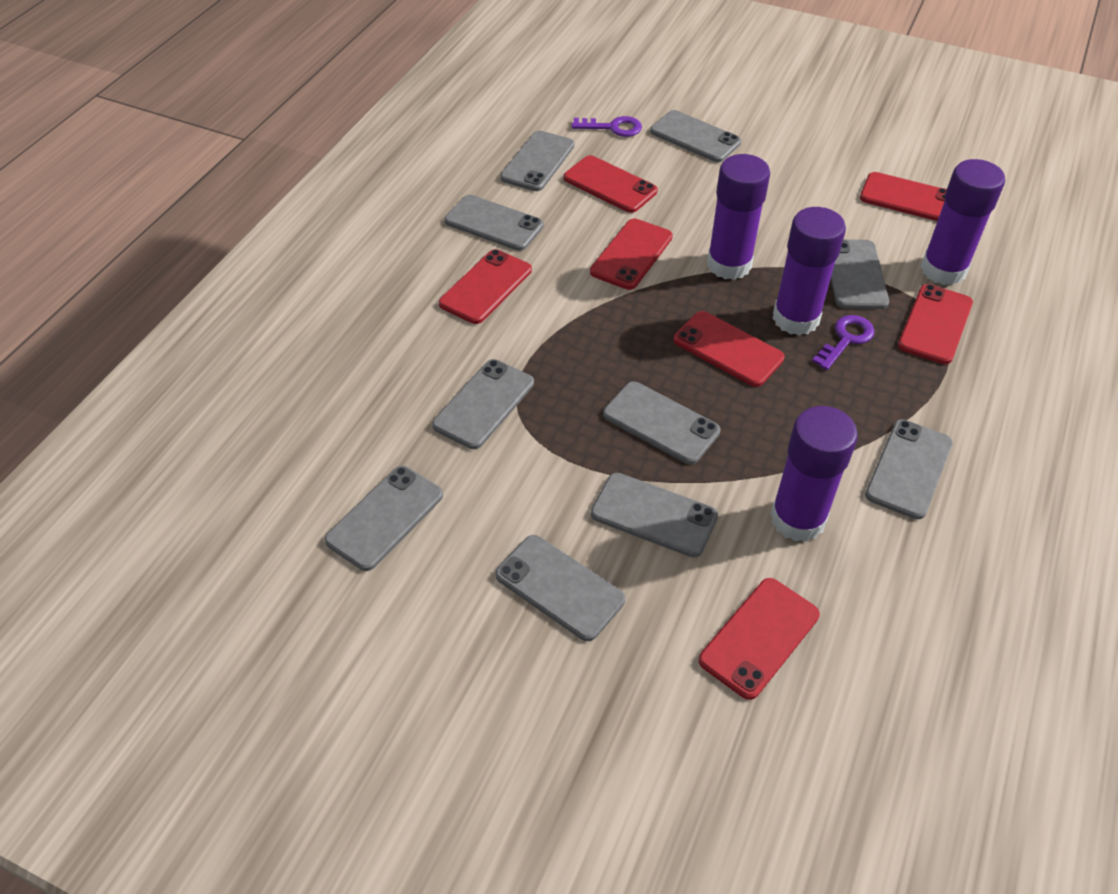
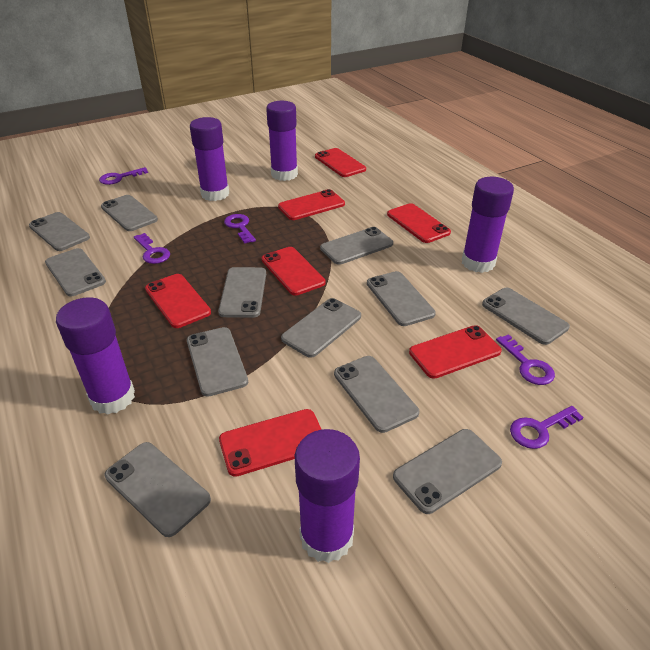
grey phone: [324,466,443,571] [432,359,534,449] [445,195,544,251] [495,535,625,641] [500,131,575,191] [591,473,718,558] [603,381,720,464] [650,110,741,162] [831,239,889,309] [865,419,953,519] = 10 -> [29,212,90,251] [45,248,106,297] [101,195,158,231] [105,442,211,537] [187,327,248,397] [218,267,266,318] [281,298,361,358] [320,227,393,265] [334,356,419,433] [367,271,436,326] [393,429,502,514] [482,288,570,345] = 12
purple glue stick: [707,154,770,280] [770,406,858,542] [773,207,846,336] [921,159,1005,285] = 4 -> [56,297,135,415] [190,117,229,201] [266,101,298,181] [295,429,360,563] [462,177,514,273] = 5
purple key: [572,116,642,137] [812,315,875,370] = 2 -> [99,167,148,185] [134,233,170,264] [224,214,256,244] [496,334,555,385] [510,406,584,449] = 5

